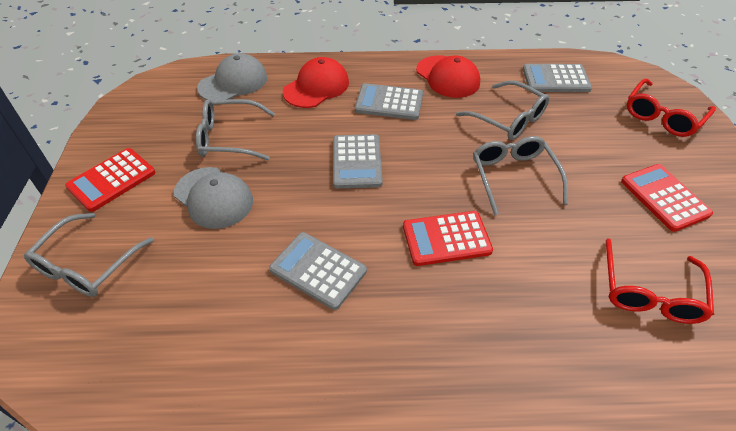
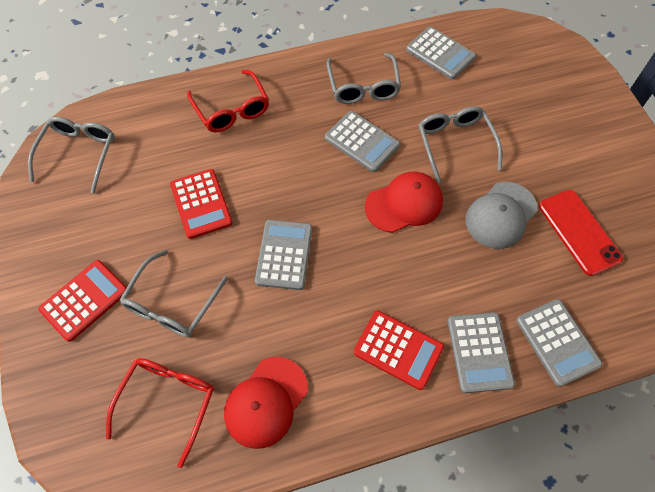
grey calculator: [269,232,367,310] [333,134,383,189] [355,83,423,120] [523,64,592,92] = 4 -> [255,220,312,290] [325,111,400,172] [406,27,476,79] [448,312,515,393] [516,299,602,387] = 5
grey cap: [174,167,253,229] [197,53,267,100] = 2 -> [465,182,538,249] = 1
red phone: none = 0 -> [539,190,623,276] = 1

